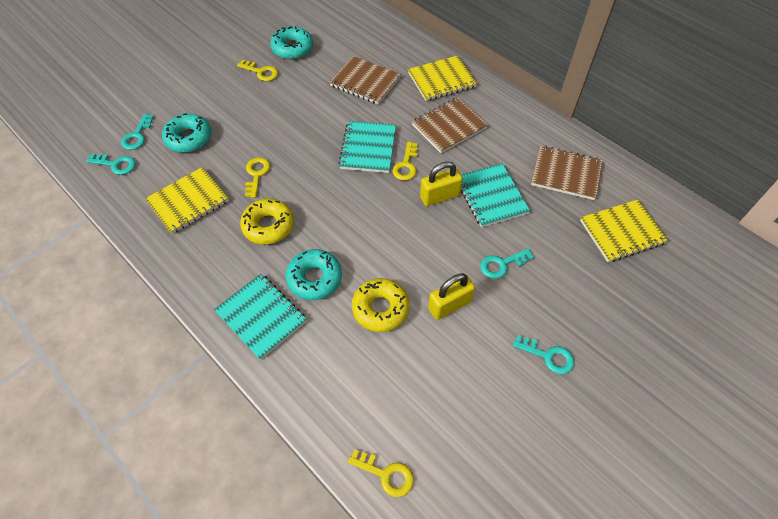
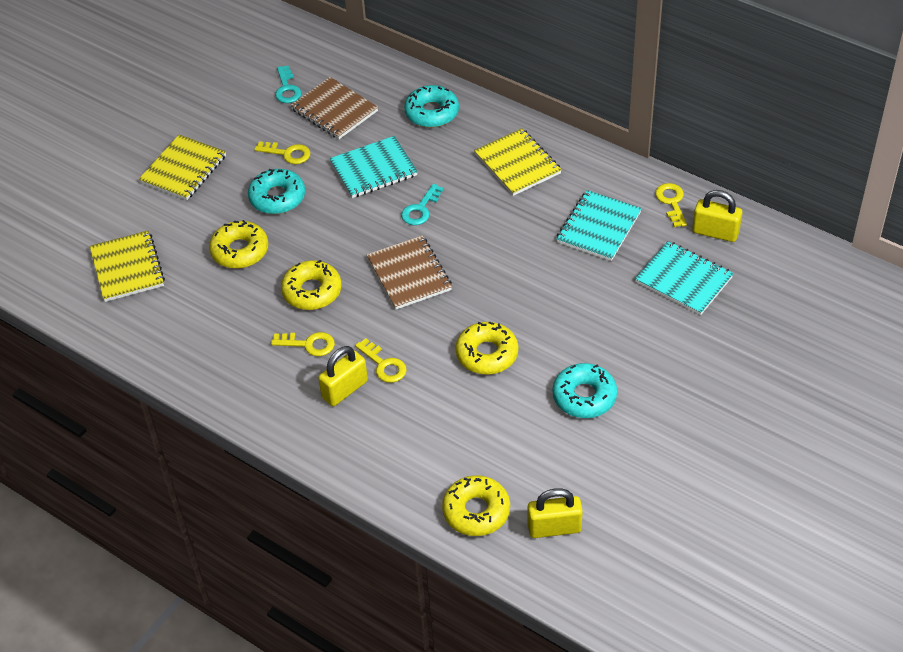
brown notebook: [329,56,401,104] [412,98,488,153] [531,146,602,200] = 3 -> [290,77,378,139] [367,236,452,310] = 2
turquoise key: [86,154,136,175] [121,114,154,150] [480,248,534,279] [513,335,574,374] = 4 -> [275,66,302,103] [401,184,444,225] = 2
yellow donut: [240,199,294,245] [352,278,410,332] = 2 -> [209,220,268,269] [281,260,342,310] [442,475,510,536] [456,321,518,375] = 4
yellow padlock: [420,161,463,206] [428,273,475,320] = 2 -> [318,346,368,406] [528,488,583,538] [692,190,742,242] = 3

